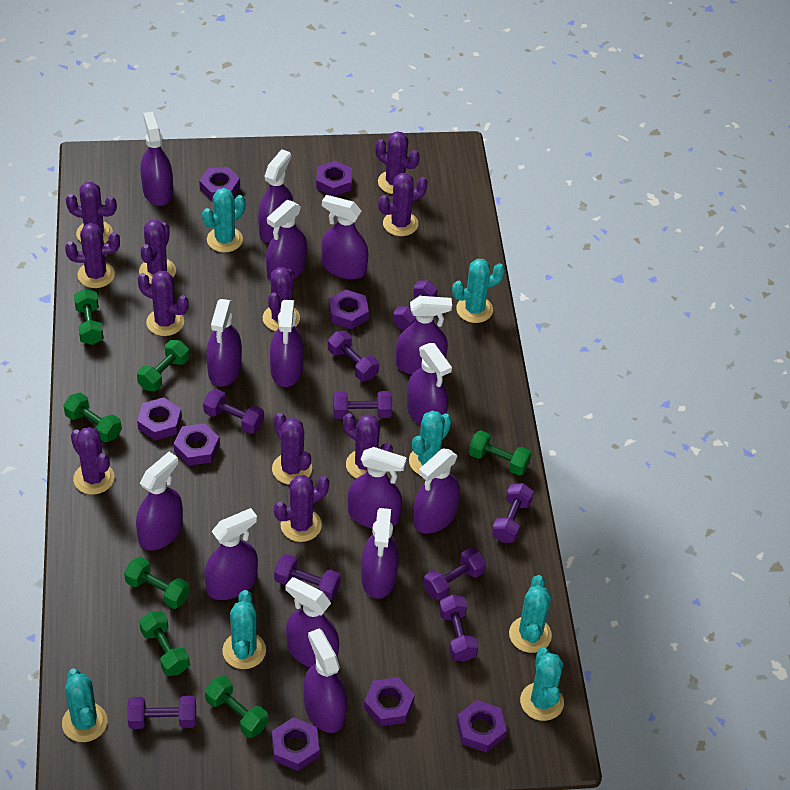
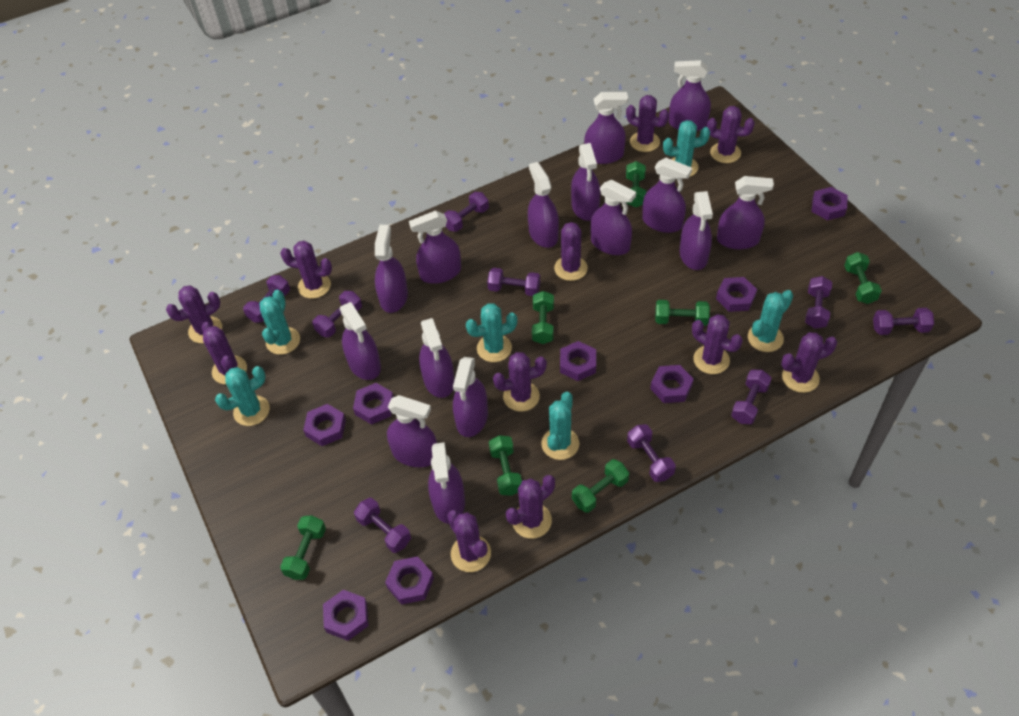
turquoise cactus: [62,669,108,742] [202,188,245,252] [222,590,266,669] [409,411,452,474] [452,259,505,323] [509,575,552,653] [520,648,564,721] = 7 -> [215,366,270,426] [259,290,300,355] [466,303,517,362] [541,392,579,460] [663,120,710,177] [748,290,793,352] = 6

